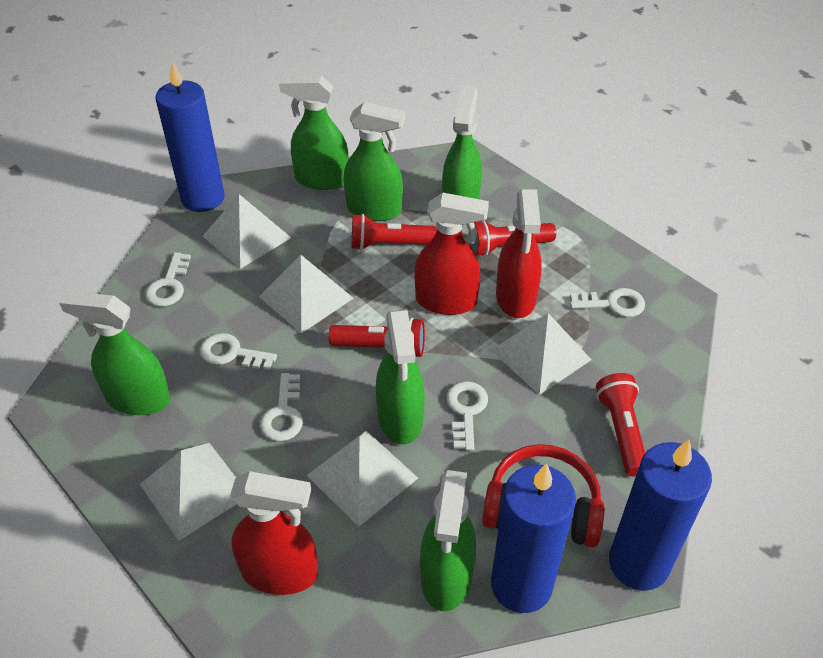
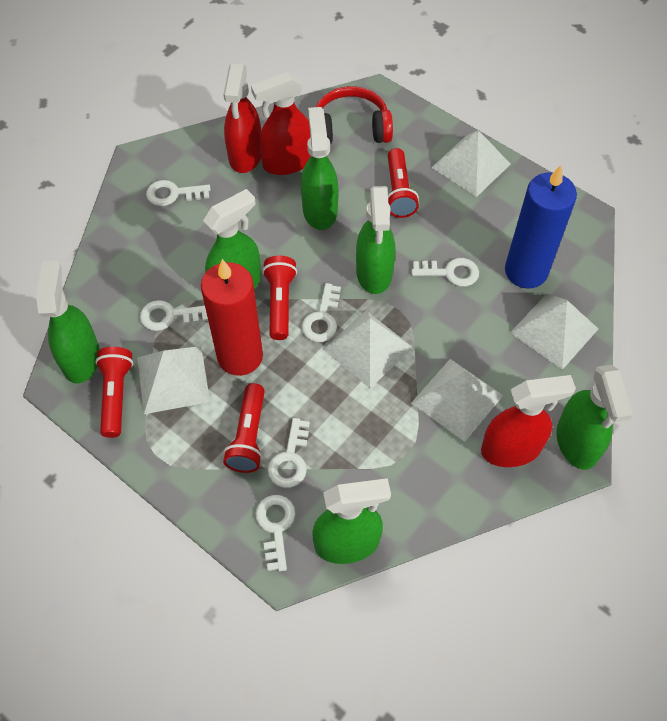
blue candle: [155,61,225,212] [491,463,576,613] [609,439,712,591] = 3 -> [505,165,577,288] = 1
red candle: none = 0 -> [201,259,263,376] = 1
white key: [145,252,191,307] [200,333,277,370] [260,373,303,441] [446,381,488,451] [570,288,645,317] = 5 -> [140,300,208,331] [146,180,211,206] [255,495,296,571] [268,418,310,488] [301,283,341,342] [411,258,479,287] = 6

